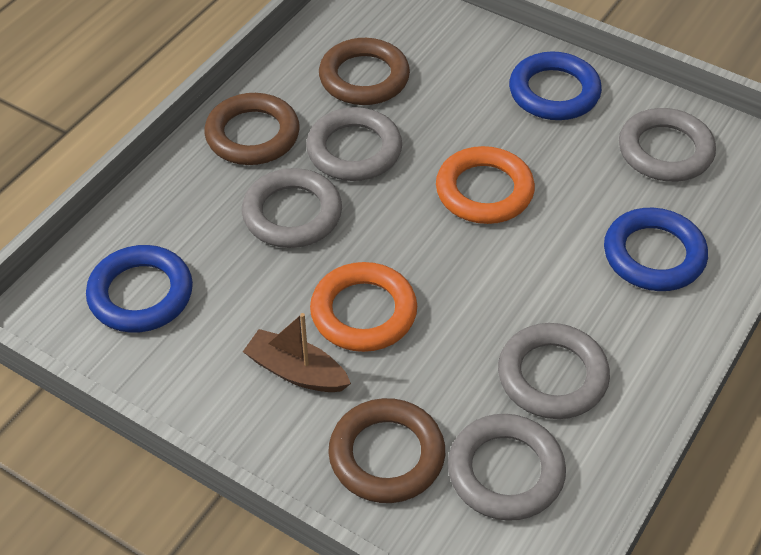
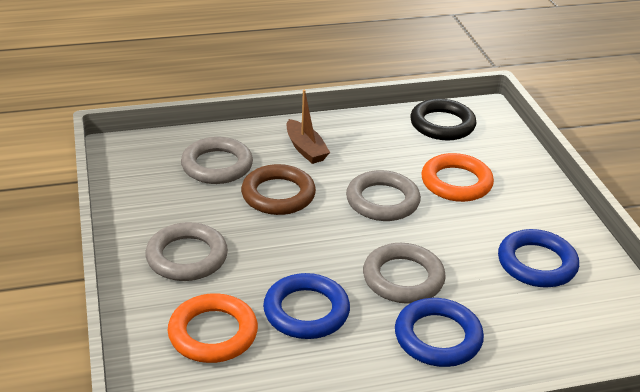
black ring: none = 0 -> [410,99,476,140] = 1
brown ring: [204,93,300,165] [319,38,410,105] [328,398,445,503] = 3 -> [241,164,316,215] = 1
grey ring: [242,168,342,248] [306,107,402,181] [448,414,566,521] [498,323,610,419] [619,108,716,182] = 5 -> [145,222,228,281] [181,137,253,184] [346,170,421,221] [363,243,446,304] = 4

